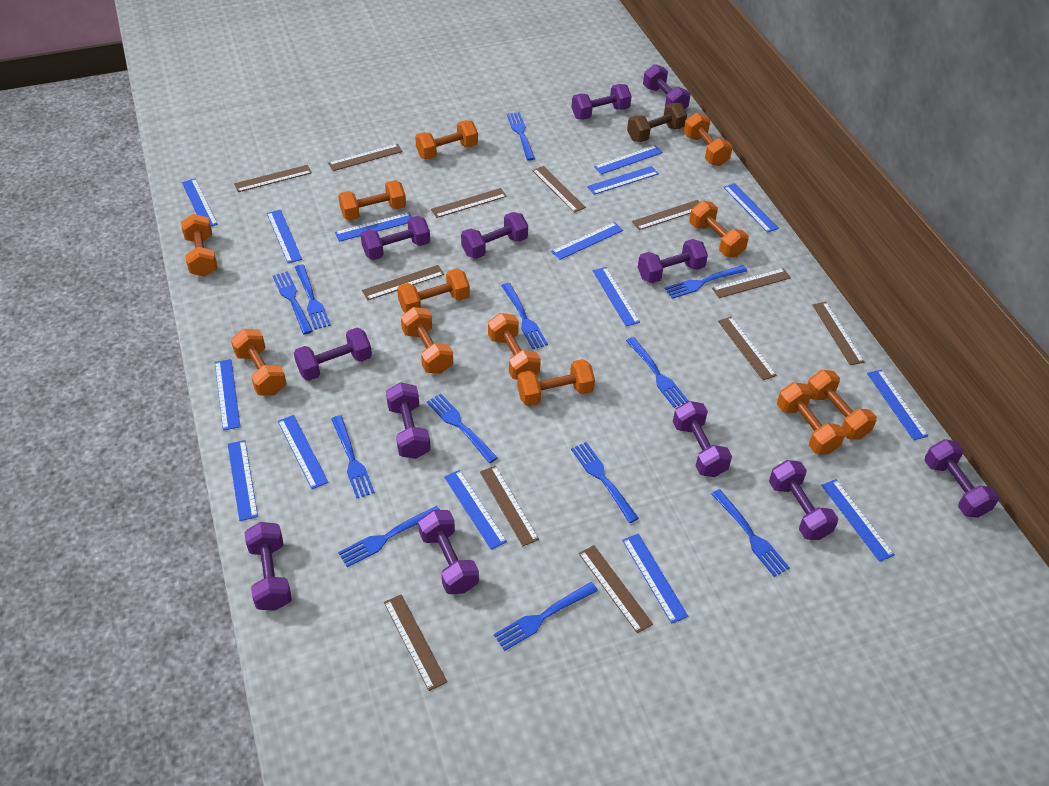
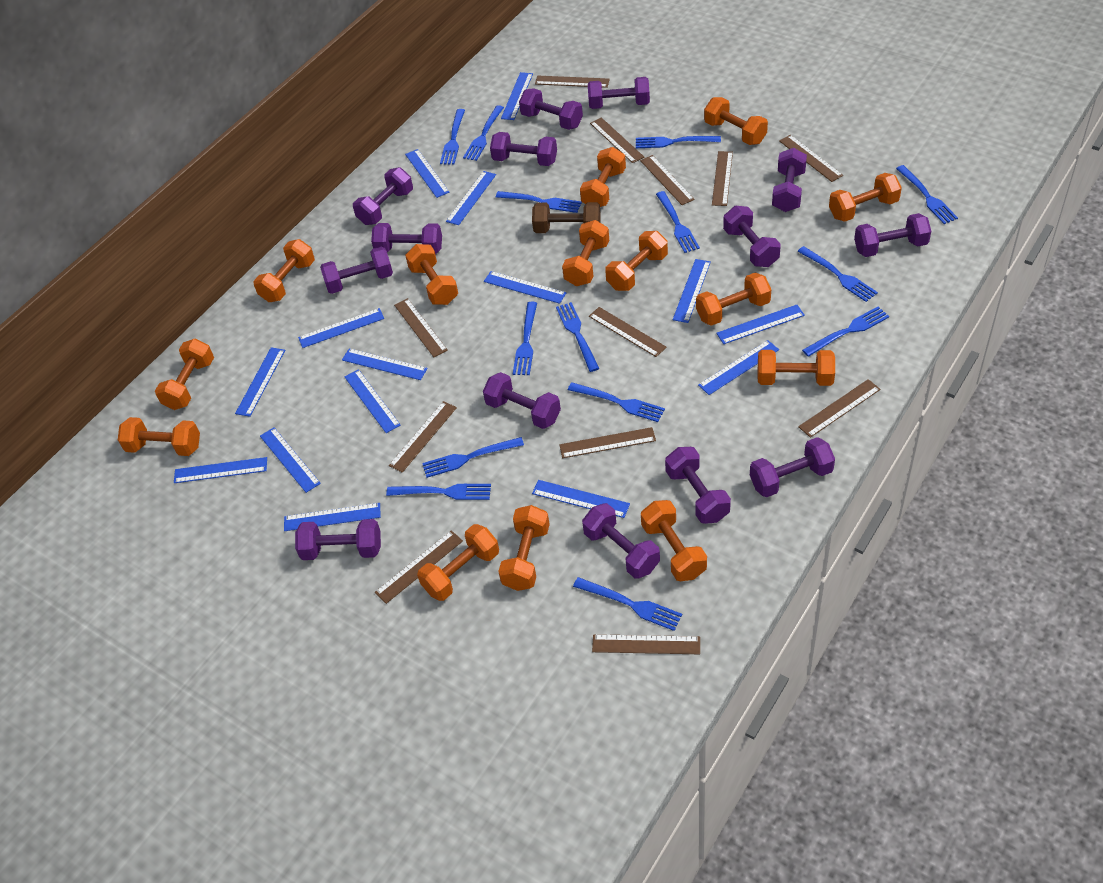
blue fork: [273,271,313,334] [295,265,331,330] [331,415,375,498] [338,506,440,567] [427,394,498,463] [494,582,598,651] [501,283,548,349] [507,112,535,161] [571,442,639,523] [626,337,688,408] [664,265,747,299] [711,489,790,577] = 12 -> [386,484,491,500] [422,437,524,478] [440,109,465,164] [463,105,504,161] [496,191,582,213] [513,302,537,375] [556,302,600,372] [568,382,665,422] [573,577,682,631] [636,136,721,148] [656,191,700,253] [797,246,878,302] [802,307,889,357] [896,165,958,224] = 14
orange dumbbell: [181,214,218,277] [231,329,287,395] [338,180,406,221] [397,268,470,313] [401,307,453,374] [415,120,478,160] [488,313,541,380] [517,359,595,406] [684,113,733,166] [689,201,749,257] [777,382,845,455] [807,370,877,440] = 12 -> [118,417,200,456] [155,338,214,410] [253,239,315,302] [405,244,458,305] [417,524,499,601] [498,505,550,591] [562,220,609,286] [580,147,626,207] [605,231,668,291] [641,500,707,581] [696,272,771,326] [704,97,768,145] [757,350,835,386] [829,173,902,222] = 14
purple dumbbell: [244,522,292,611] [294,328,372,381] [361,216,430,260] [386,382,431,459] [418,510,479,594] [461,212,528,259] [571,84,632,120] [638,239,708,283] [643,64,691,109] [673,401,732,477] [769,460,838,540] [924,439,999,518] = 12 -> [295,519,381,560] [320,247,393,294] [353,167,413,225] [371,223,442,254] [483,372,561,429] [490,132,557,166] [519,88,583,130] [582,503,660,579] [588,77,650,109] [665,447,731,524] [723,206,781,267] [750,437,835,497] [772,148,807,212] [854,213,931,257] = 14

